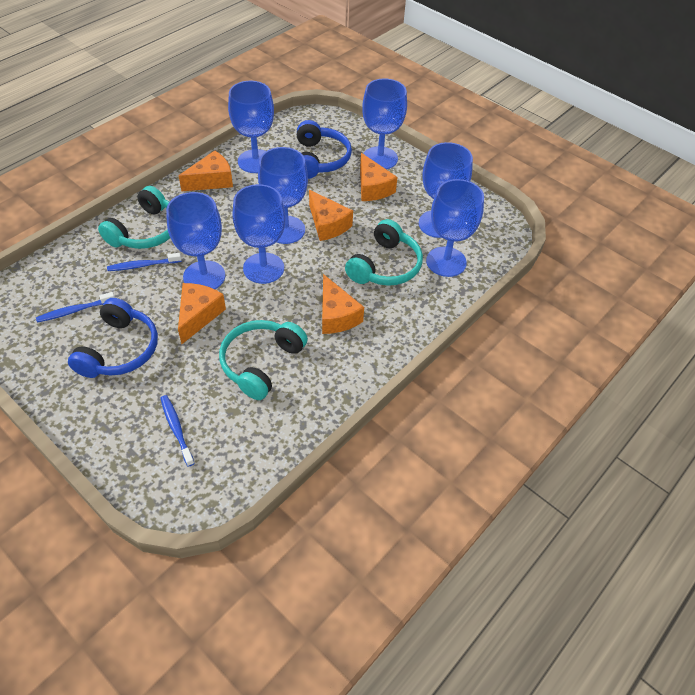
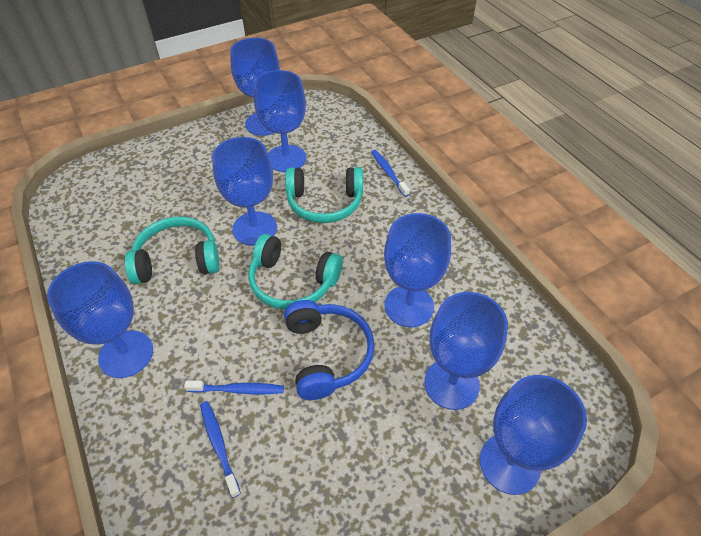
blue headphones: [68,298,158,378] [297,120,352,179] = 2 -> [284,300,375,400] = 1
orange cheese: [178,283,226,344] [179,151,233,191] [309,190,353,241] [322,274,364,334] [360,153,398,201] = 5 -> none = 0

